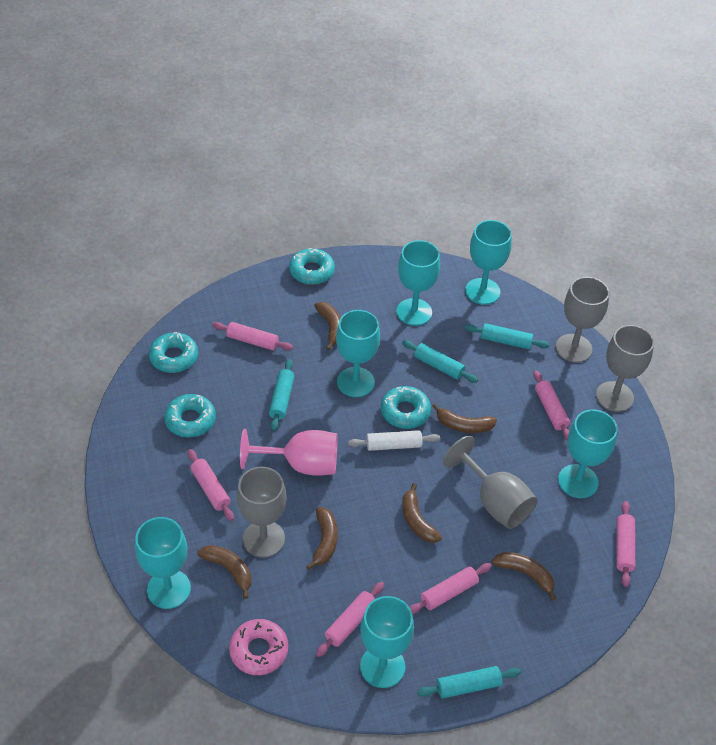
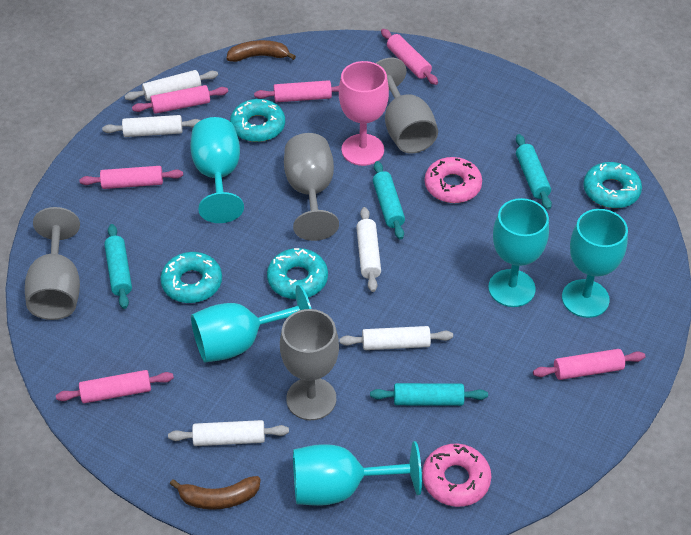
brown banana: [197,545,251,599] [306,507,338,570] [314,302,341,350] [402,483,442,543] [432,404,497,433] [492,552,556,601] = 6 -> [170,476,261,510] [226,40,296,62] = 2
pink donut: [229,619,288,675] = 1 -> [422,444,492,507] [425,157,482,203] = 2
turquoise goblet: [135,517,191,609] [336,310,380,397] [360,596,414,688] [396,240,440,326] [465,220,512,305] [558,410,617,498] = 6 -> [190,117,244,223] [191,285,311,362] [293,441,422,506] [488,198,549,307] [562,209,628,318] = 5
white rolling pin: [348,430,440,451] = 1 -> [102,115,201,137] [125,70,218,101] [168,420,289,446] [339,326,453,350] [356,207,381,292] = 5

